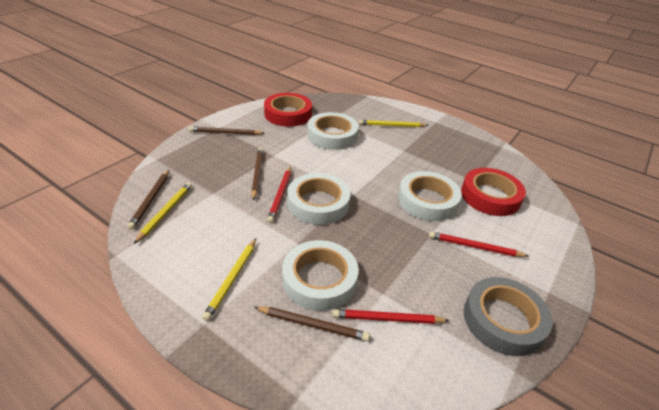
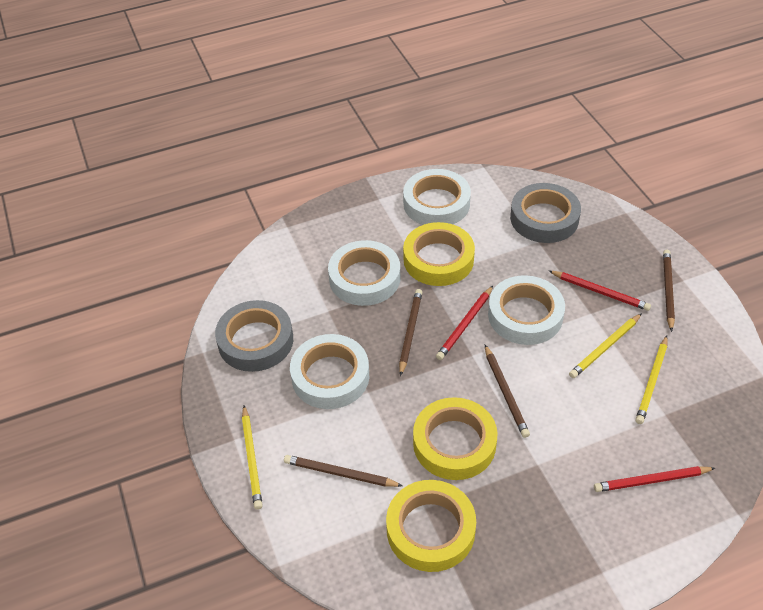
grey tape: [464,277,552,356] = 1 -> [215,300,293,372] [510,183,581,243] = 2
red tape: [264,93,312,127] [461,168,526,216] = 2 -> none = 0
yellow tape: none = 0 -> [386,480,476,572] [403,222,475,286] [413,397,498,480] = 3

